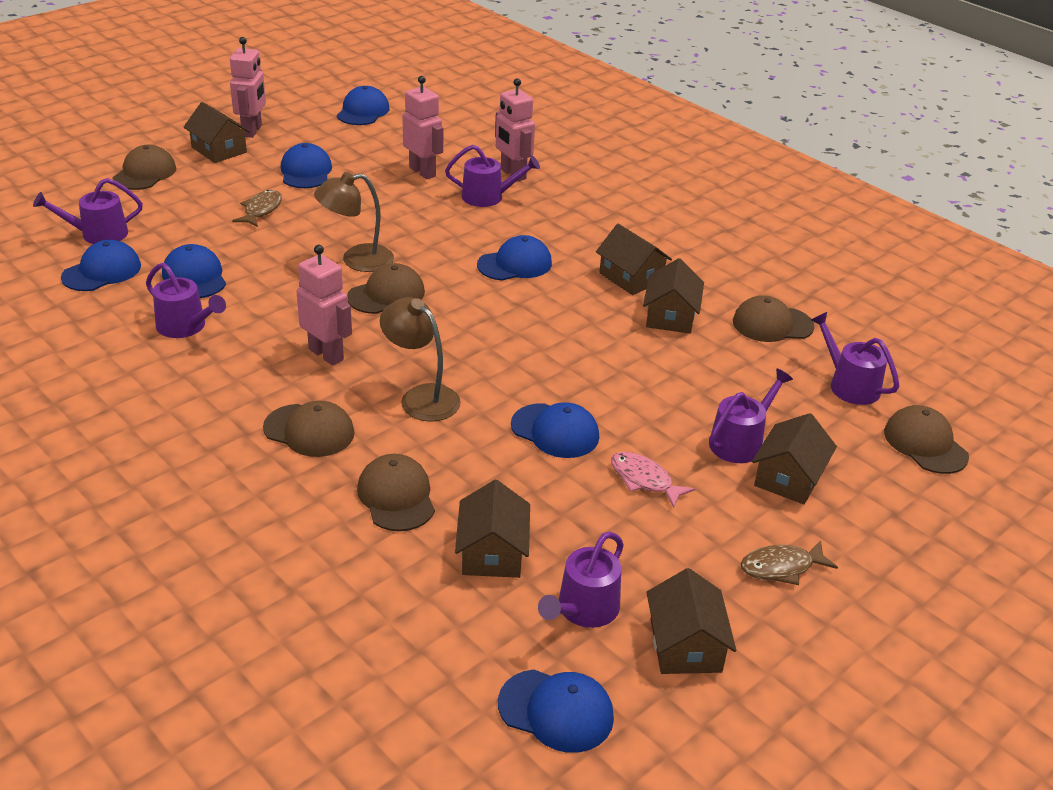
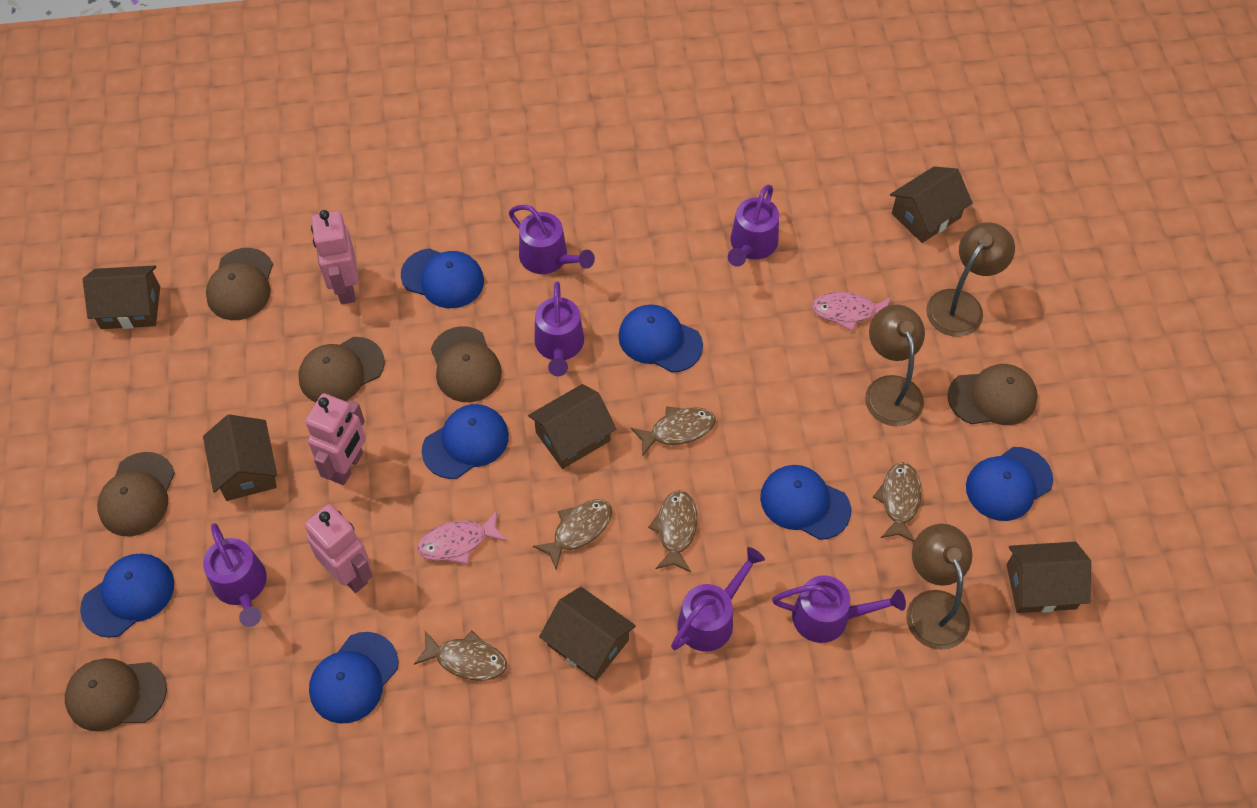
brown fish: [232,190,282,227] [740,541,838,585] = 2 -> [414,630,507,681] [533,499,612,570] [631,406,716,457] [648,490,697,572] [873,462,922,542] = 5
brown lamp: [314,172,394,272] [380,297,461,422] = 2 -> [865,305,925,426] [906,524,972,650] [926,223,1015,336] = 3
pink fish: [611,452,695,508] = 1 -> [417,511,507,564] [812,292,891,331] = 2
pink robot: [230,37,266,138] [296,245,352,366] [402,76,443,179] [495,78,535,181] = 4 -> [305,393,366,485] [305,504,373,593] [311,210,359,304] = 3

